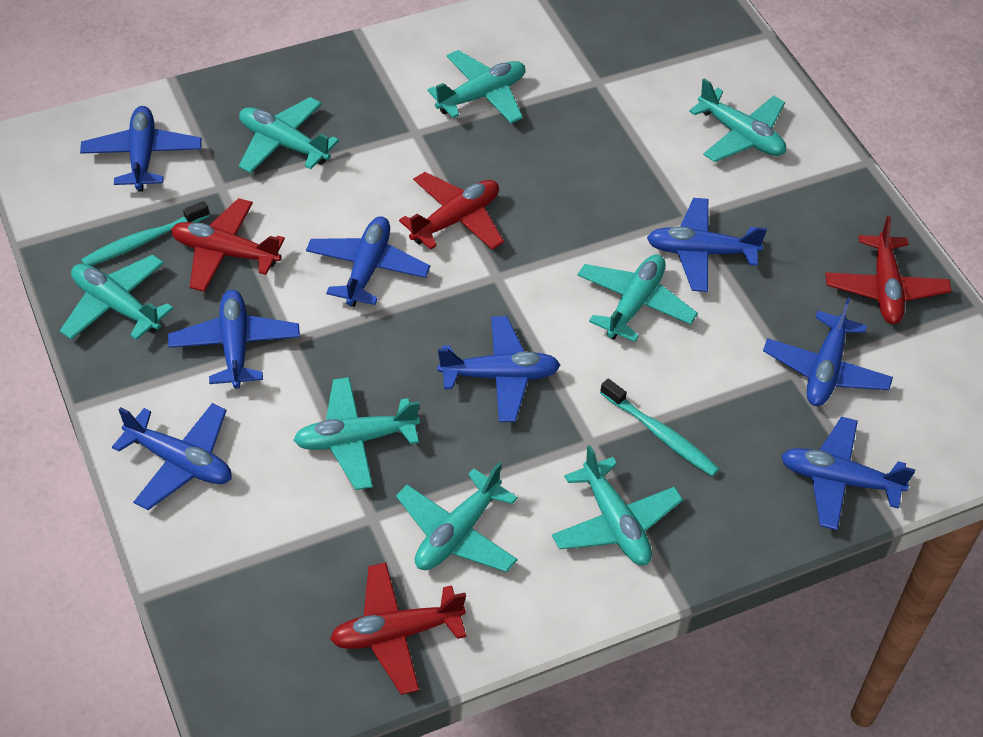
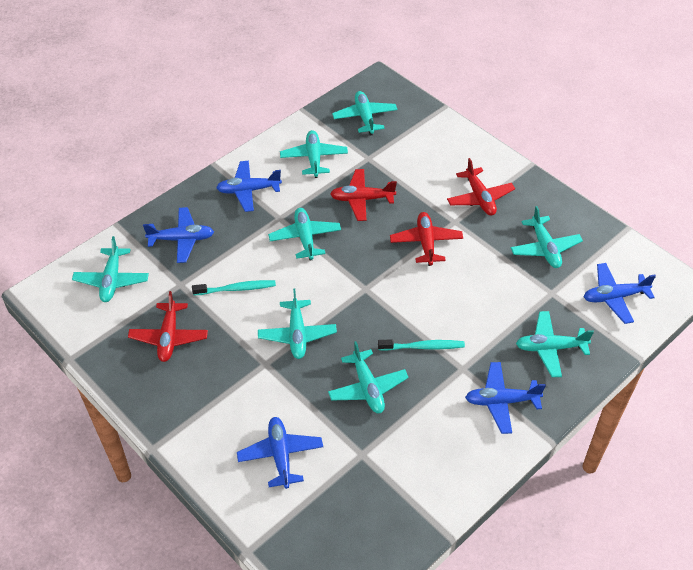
blue plane: [80,106,202,192] [112,403,232,510] [168,290,300,389] [306,216,430,307] [437,316,560,422] [647,198,767,292] [763,297,893,406] [781,417,915,530] = 8 -> [143,207,214,263] [216,161,282,212] [237,417,323,489] [465,362,546,434] [584,263,656,324] = 5

